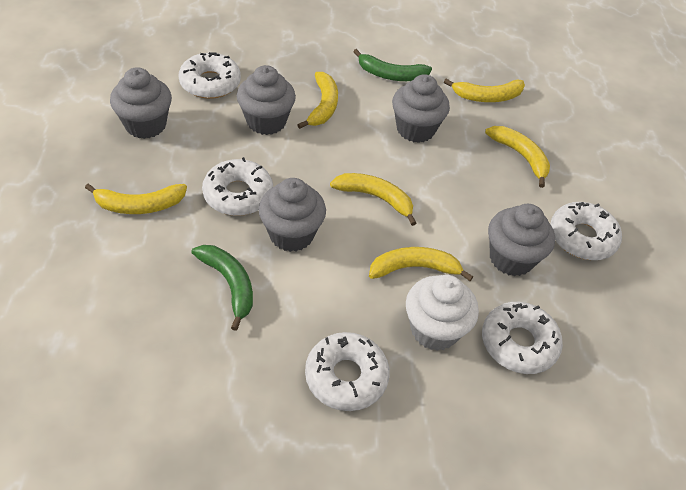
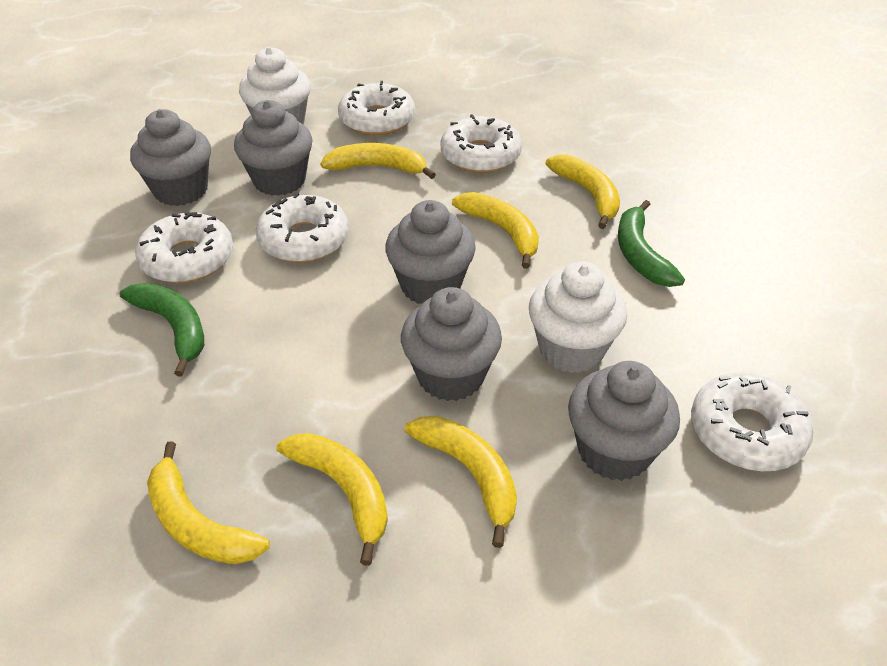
white cupcake: [406,275,479,351] = 1 -> [239,47,311,125] [529,261,627,373] = 2

